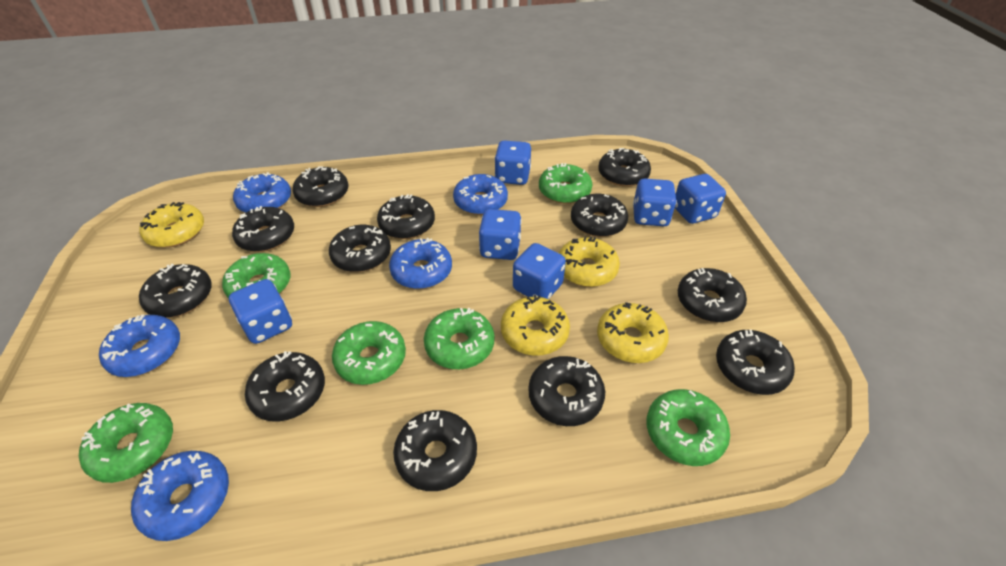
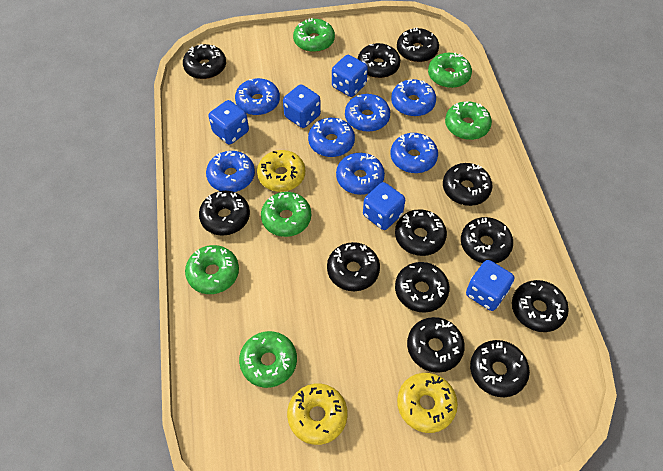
blue dice: [229,279,292,344] [479,209,522,260] [494,140,531,185] [513,243,566,299] [633,178,677,226] [675,174,726,224] = 6 -> [209,100,249,144] [283,84,321,128] [332,55,368,97] [363,182,405,230] [466,260,514,311] = 5
blue donut: [99,315,180,377] [131,451,229,541] [233,172,291,213] [389,238,452,289] [453,174,508,215] = 5 -> [206,151,255,192] [235,78,280,115] [308,118,355,157] [336,153,385,195] [345,94,390,132] [391,79,436,116] [391,133,438,173] = 7
yellow donut: [139,202,204,248] [501,295,570,356] [559,237,620,287] [597,302,669,363] = 4 -> [257,150,305,192] [287,383,348,445] [397,373,458,433] = 3

